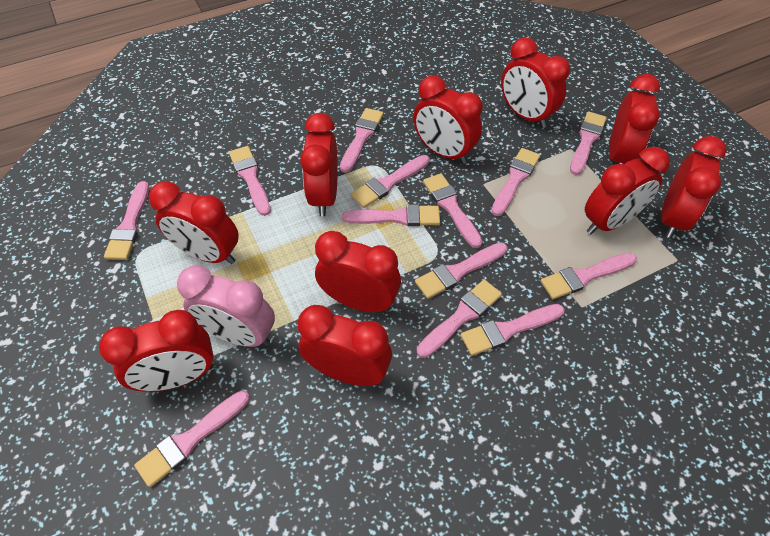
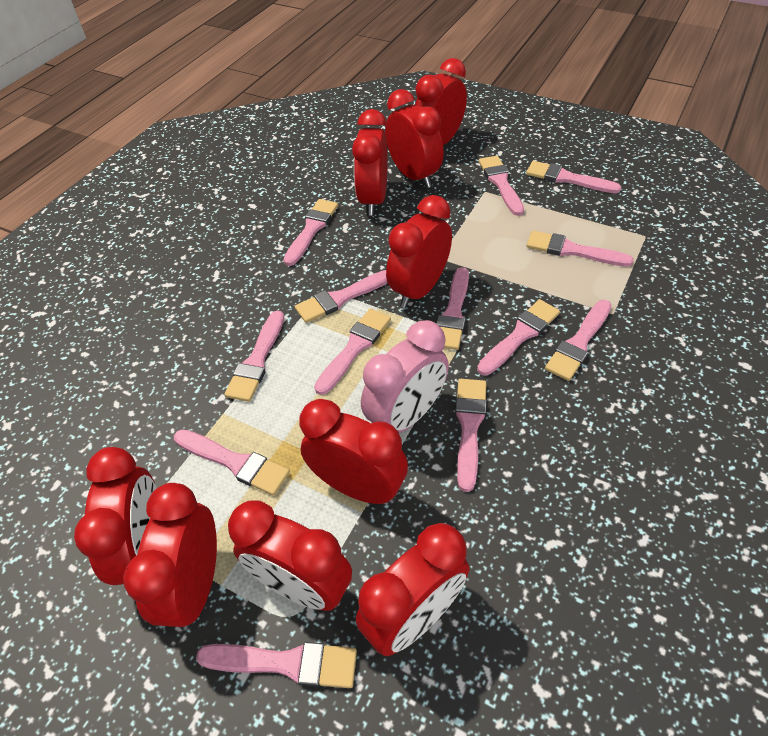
red clock: [99,310,213,392] [149,181,239,264] [298,305,392,386] [300,113,338,216] [315,231,401,312] [413,75,483,164] [501,37,570,128] [585,147,670,234] [609,74,660,164] [661,136,726,238] = 10 -> [74,447,157,585] [123,483,217,630] [228,500,352,611] [299,399,408,504] [352,109,388,216] [356,523,469,656] [385,89,444,188] [386,195,452,308] [415,58,467,145] = 9

